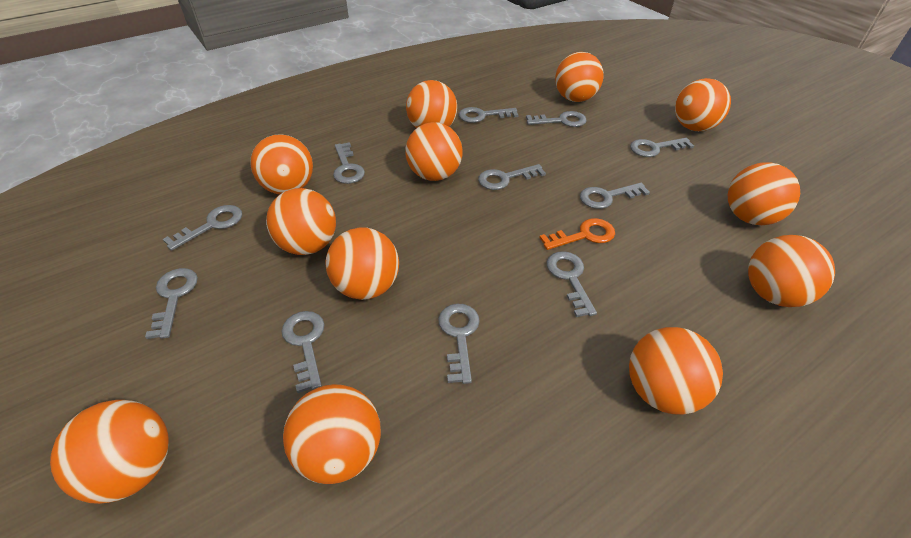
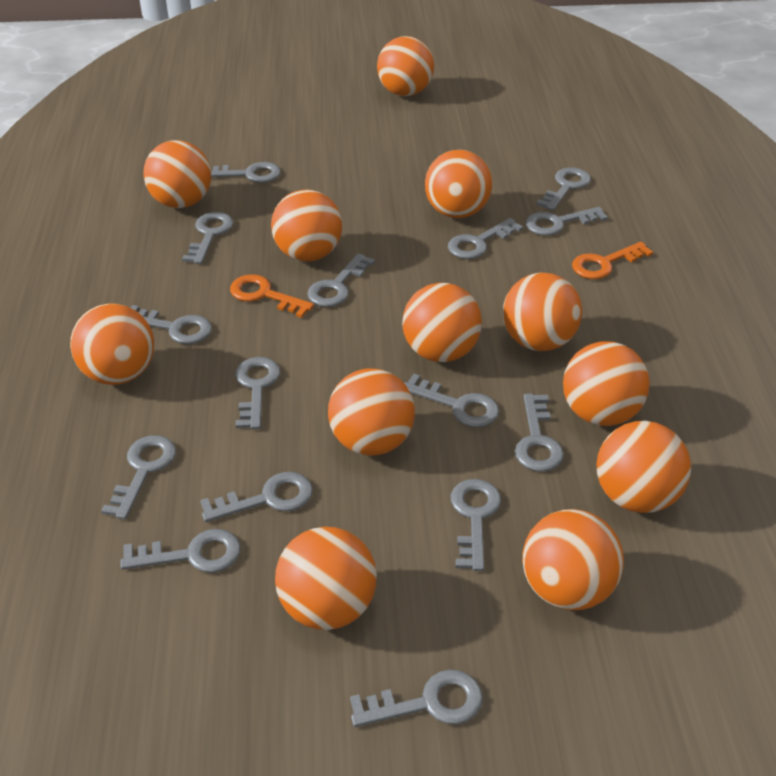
grey key: [145,268,198,339] [163,205,242,251] [281,311,325,393] [333,142,365,184] [438,304,480,384] [459,107,519,123] [478,164,546,190] [526,111,587,127] [547,251,597,317] [580,183,650,209] [630,138,694,157] = 11 -> [101,435,176,519] [120,529,241,573] [131,305,212,344] [182,212,233,264] [200,472,313,522] [211,162,281,183] [235,357,280,429] [307,253,375,307] [350,670,483,727] [404,374,499,427] [448,218,523,259] [451,479,501,571] [515,393,564,472] [526,207,608,236] [536,168,591,211] = 15
orange key: [539,218,615,250] = 1 -> [230,274,314,318] [572,242,653,279] = 2

